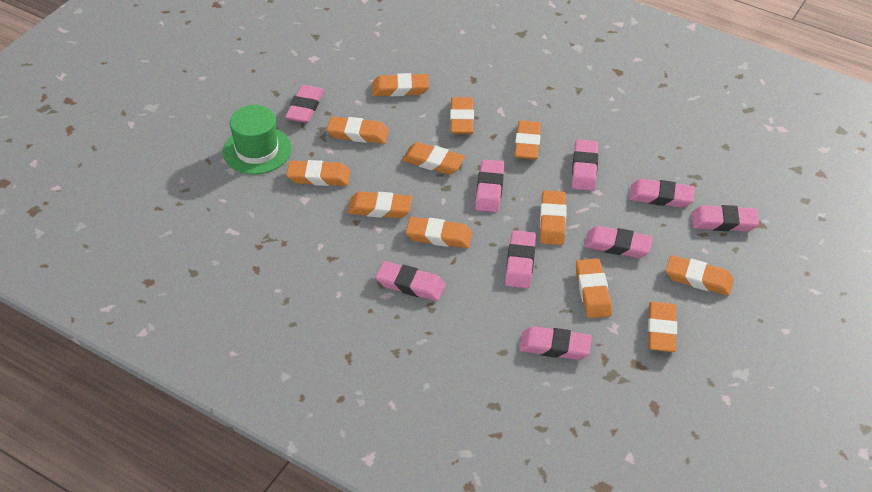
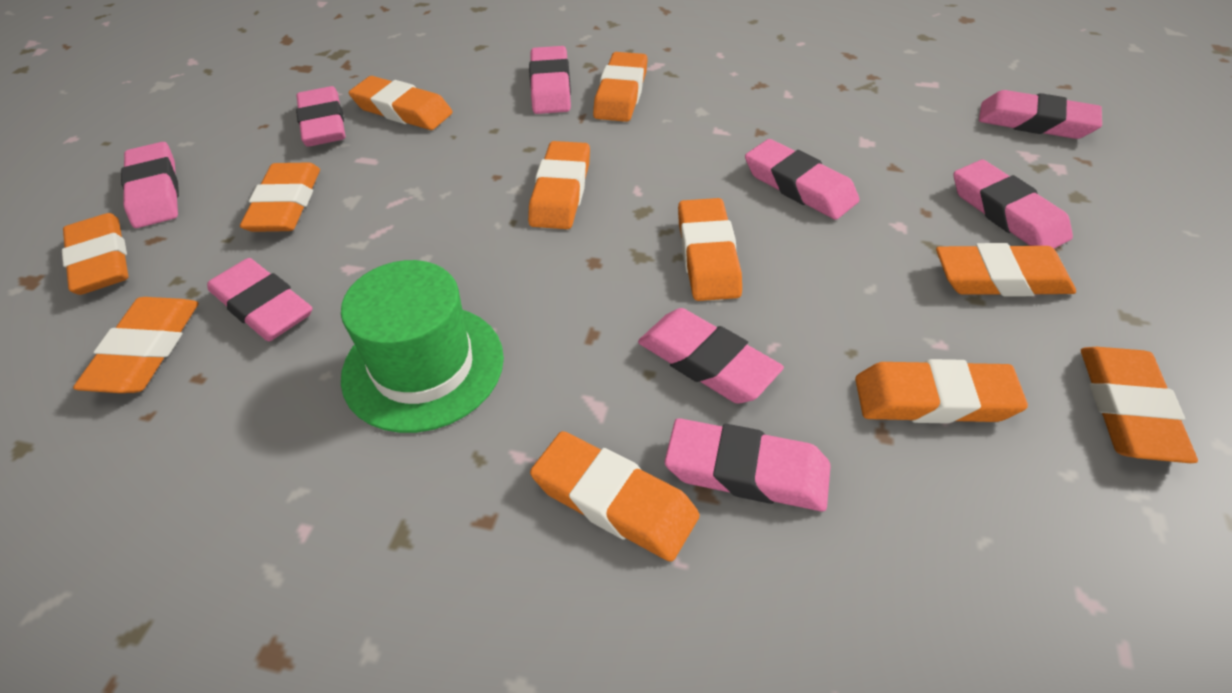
orange eraser: [286,160,350,186] [327,116,389,144] [348,191,412,218] [372,73,429,96] [402,142,465,175] [406,217,472,248] [450,97,474,134] [514,120,541,160] [540,190,567,245] [576,258,612,318] [648,302,677,352] [666,255,734,296] = 12 -> [62,213,129,295] [73,297,199,393] [240,162,320,232] [349,76,452,130] [528,141,590,229] [530,431,700,562] [593,52,648,122] [678,198,742,301] [855,359,1028,424] [936,243,1076,296] [1081,347,1198,463] = 11

